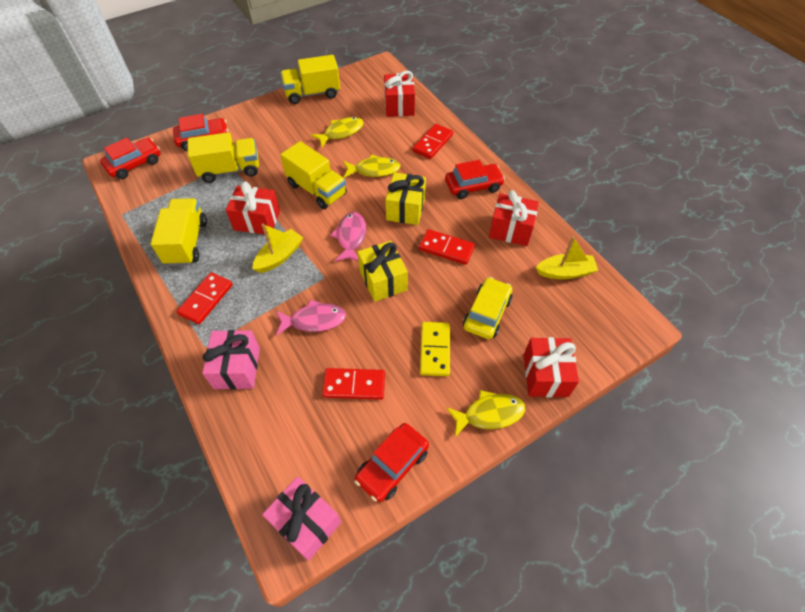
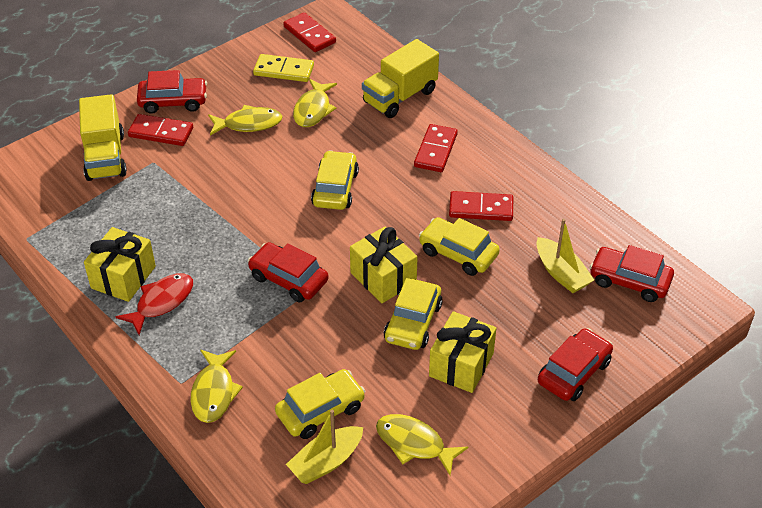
pink fish: [276,299,346,336] [330,212,366,262] = 2 -> none = 0
pink gift: [202,330,260,390] [262,477,341,561] = 2 -> none = 0
red fish: none = 0 -> [116,273,193,335] = 1
red gift: [226,181,280,235] [384,71,415,117] [489,190,539,246] [524,337,579,397] = 4 -> none = 0
yellow car: [463,277,512,339] = 1 -> [275,369,365,439] [311,150,359,210] [384,278,442,350] [419,217,500,276] = 4
yellow fish: [311,117,364,147] [343,155,401,178] [446,390,526,437] = 3 -> [190,350,243,423] [208,105,283,136] [293,79,337,127] [376,414,468,475] = 4
yellow gift: [357,241,408,302] [385,172,426,225] = 2 -> [84,227,156,302] [350,227,418,303] [429,311,496,393] = 3
yellow truck: [151,198,207,266] [188,132,259,183] [280,55,340,104] [280,141,347,209] = 4 -> [79,94,127,181] [362,39,439,118] = 2

